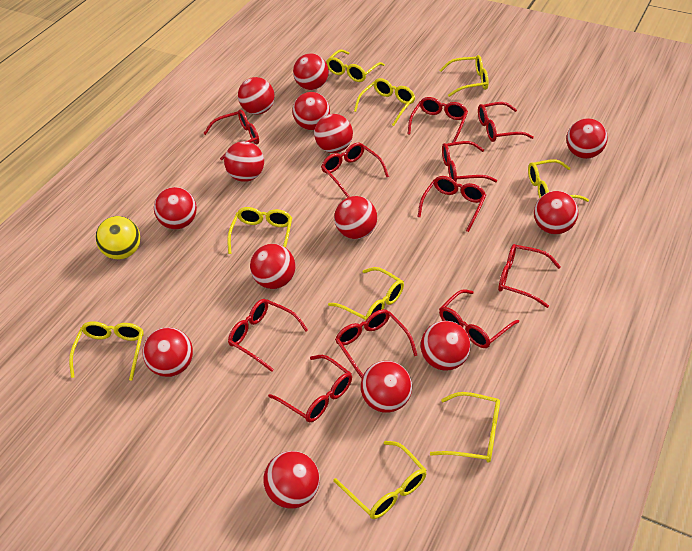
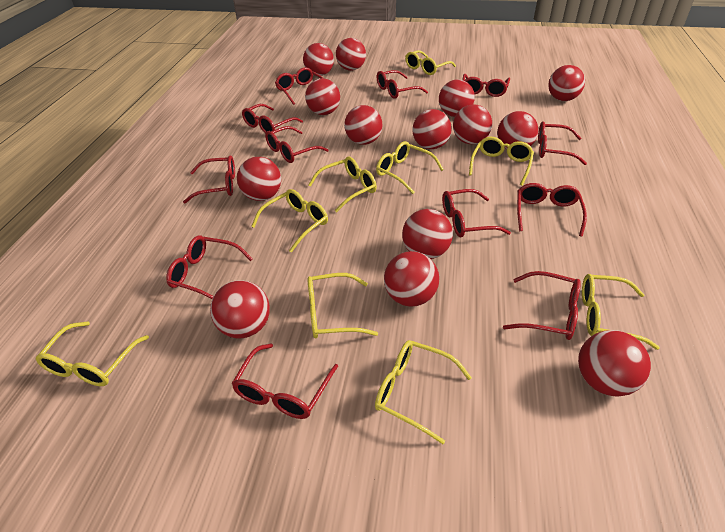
red glasses: [203,109,259,160] [228,299,308,372] [268,355,352,423] [321,143,389,198] [335,309,417,379] [408,97,468,143] [418,176,486,232] [439,289,519,348] [442,141,497,182] [478,102,534,142] [498,244,561,308] = 11 -> [166,235,253,299] [183,155,235,204] [231,343,338,419] [242,104,303,133] [265,126,329,163] [275,67,323,105] [377,70,428,99] [442,189,511,237] [462,74,510,97] [503,271,581,340] [517,183,587,237] [538,121,587,165] = 12
yellow ball: [96,216,140,259] = 1 -> none = 0

